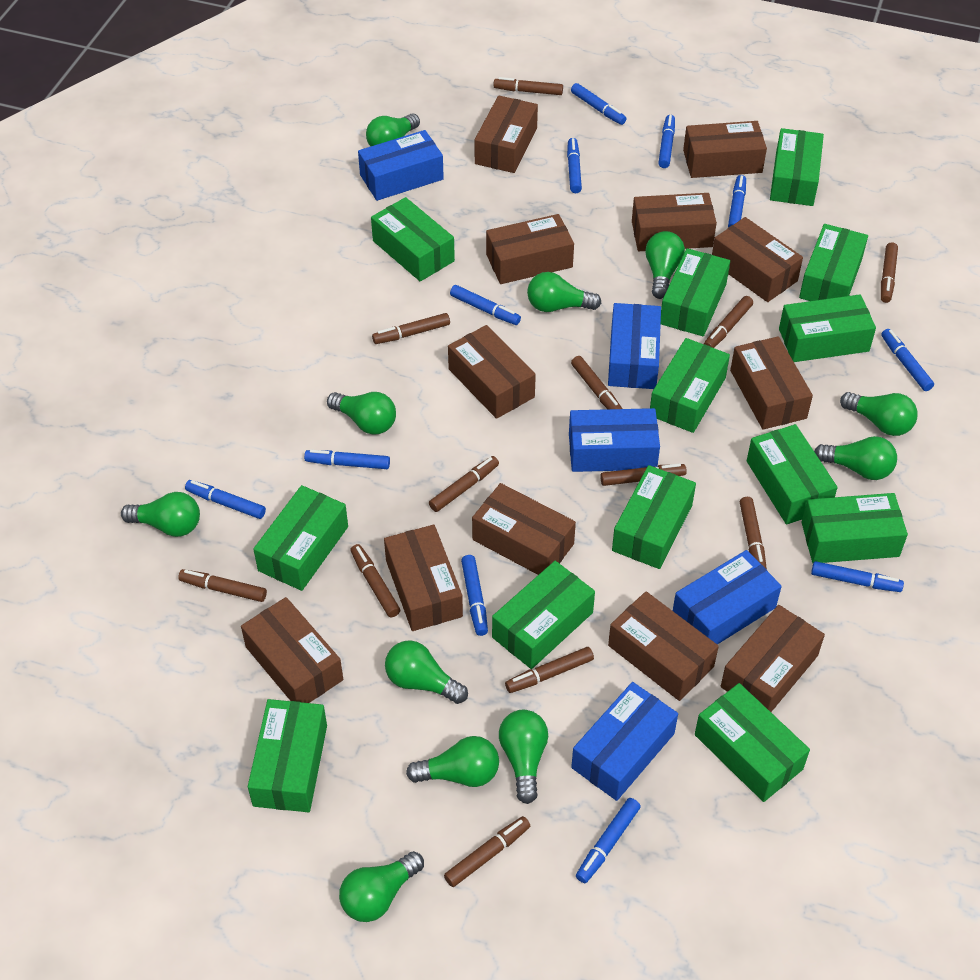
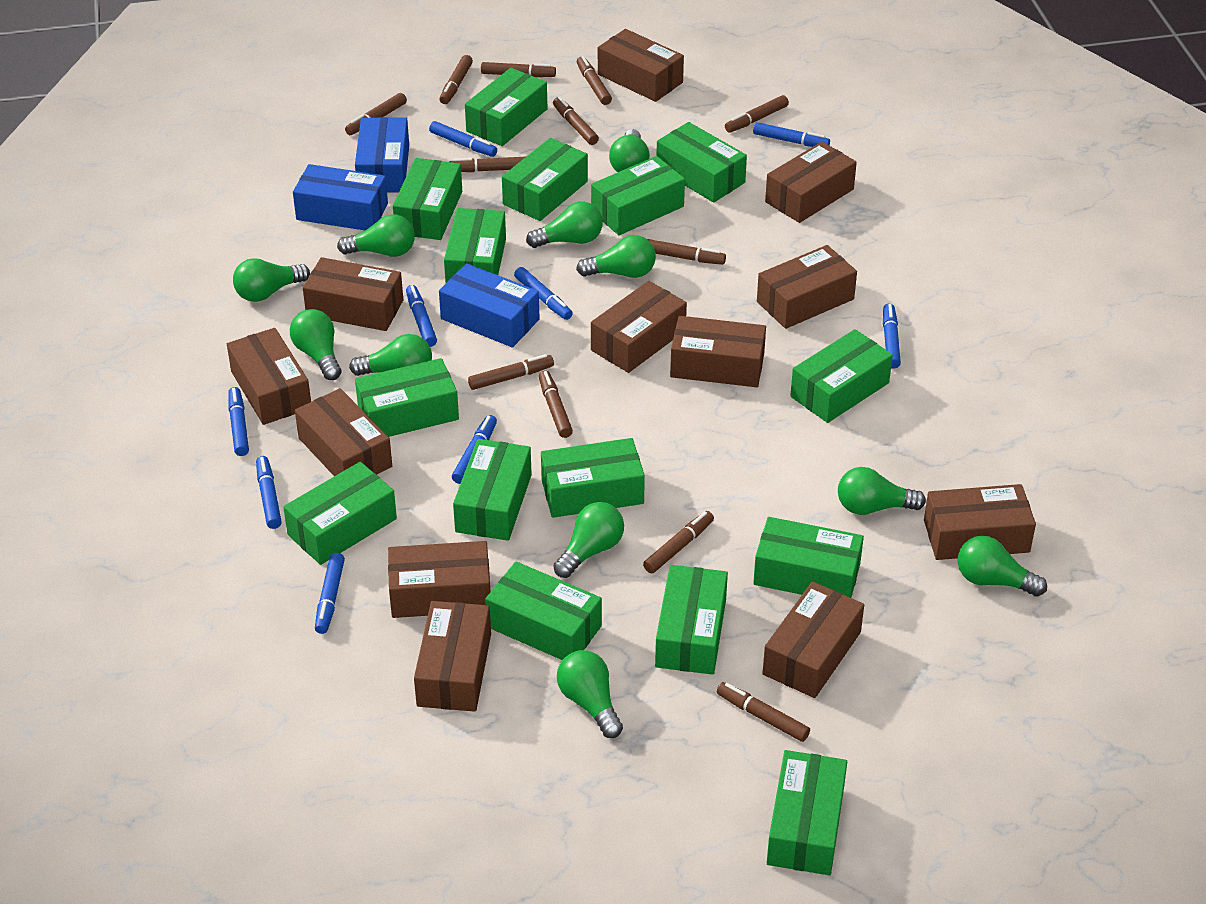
blue box: [358,130,444,201] [569,408,660,472] [571,682,678,801] [608,303,661,389] [673,550,782,645] = 5 -> [293,164,388,230] [355,117,409,193] [439,263,540,348] = 3
blue marker: [185,480,266,519] [304,450,390,469] [450,285,521,325] [461,555,488,636] [567,138,582,193] [571,83,626,125] [576,798,641,883] [658,115,675,168] [728,175,746,228] [811,561,904,592] [881,329,934,391] = 11 -> [228,387,249,456] [256,456,282,529] [315,553,345,634] [406,285,437,347] [429,121,497,157] [452,415,497,484] [514,267,573,320] [753,122,830,147] [883,303,901,369] = 9
green box: [248,699,327,812] [253,485,348,591] [371,197,455,281] [492,561,595,669] [612,465,696,569] [650,338,730,433] [661,248,730,336] [695,683,810,802] [747,424,838,525] [770,128,824,206] [779,294,876,362] [799,224,868,301] [802,493,908,563] = 13 -> [283,462,397,565] [355,358,459,437] [393,158,462,240] [444,208,506,284] [453,439,532,541] [465,68,547,146] [485,562,602,660] [502,138,588,221] [541,438,645,518] [591,156,685,235] [655,565,728,675] [656,122,747,202] [753,517,864,598] [767,750,847,875] [790,329,893,423] = 15

